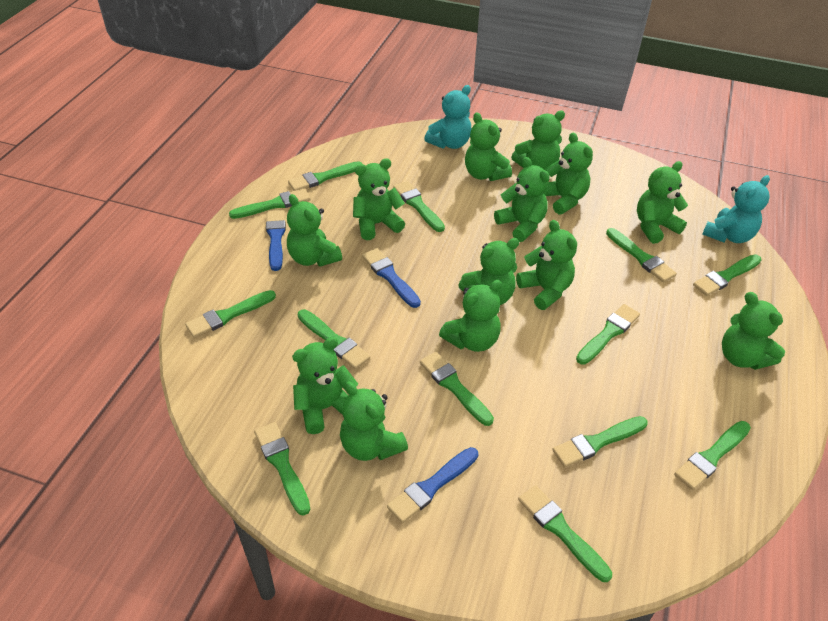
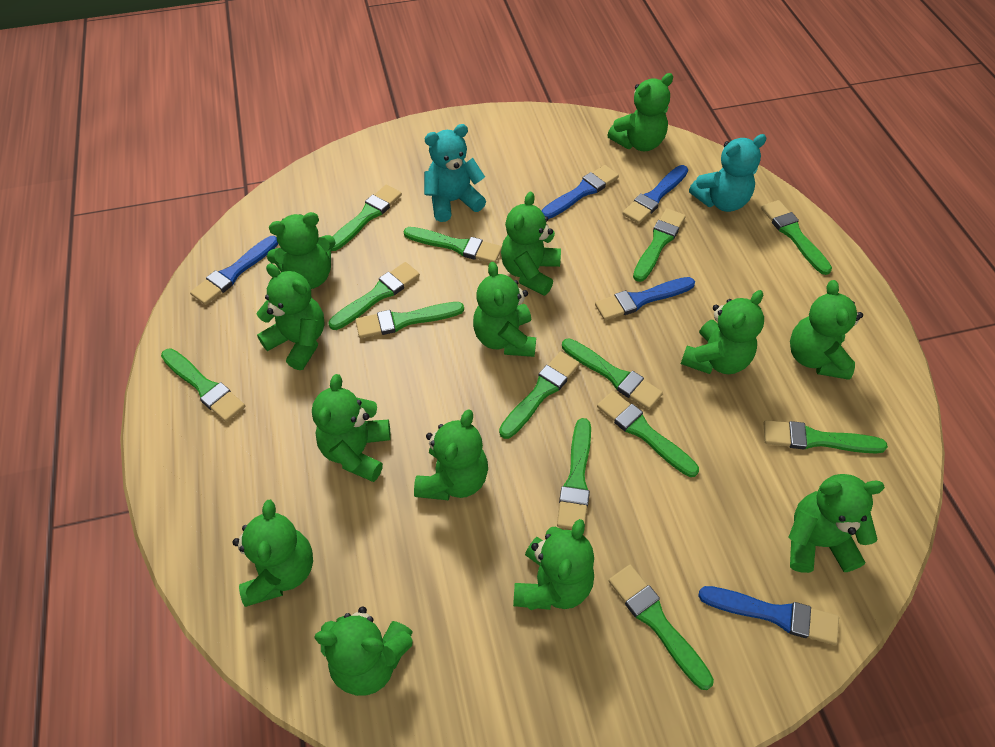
blue brush: [266,210,286,271] [362,248,421,308] [387,447,478,523] = 3 -> [190,236,278,305] [541,165,619,219] [595,277,695,320] [622,165,688,224] [698,586,839,645] = 5

